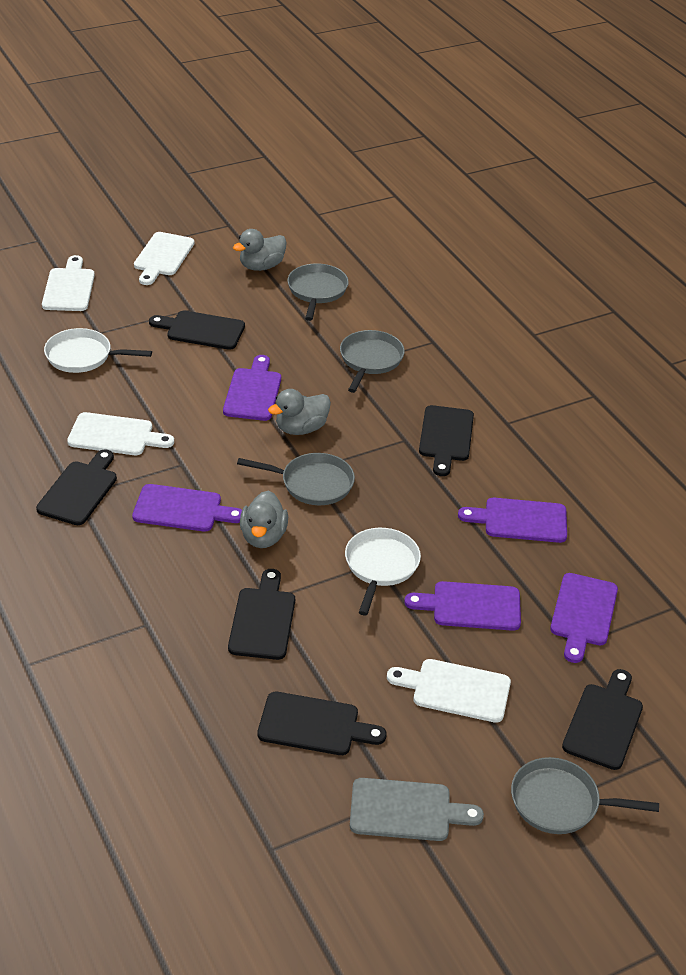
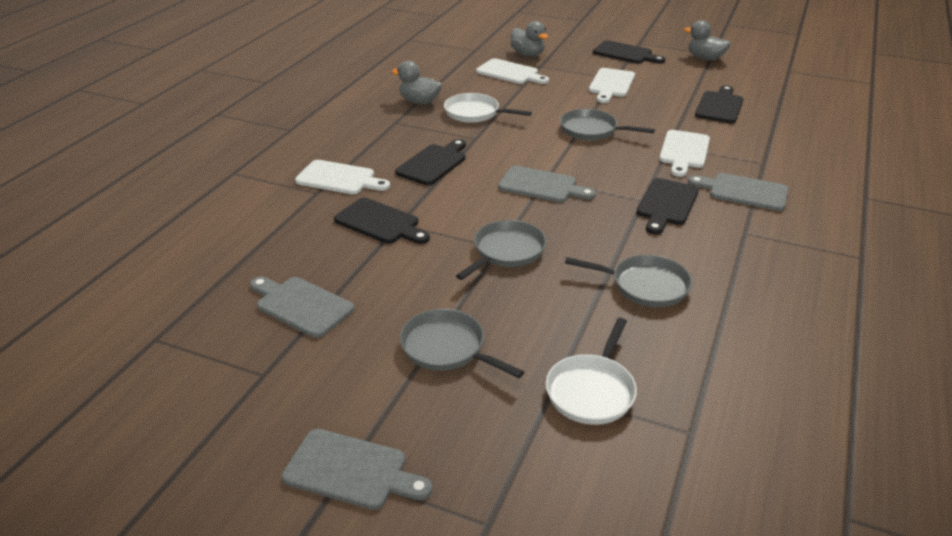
black cutting board: [36,449,117,525] [149,311,245,350] [228,569,295,660] [257,692,387,755] [419,405,474,476] [562,669,643,770] = 6 -> [334,198,430,244] [395,139,466,185] [593,40,665,63] [637,178,699,234] [695,85,743,123] = 5
grey cutting board: [350,778,484,841] = 1 -> [250,276,354,338] [282,429,432,510] [498,166,596,202] [688,173,788,211] = 4
purple cutting board: [132,484,242,532] [223,355,281,421] [404,581,521,631] [458,498,567,543] [550,573,618,663] = 5 -> none = 0

